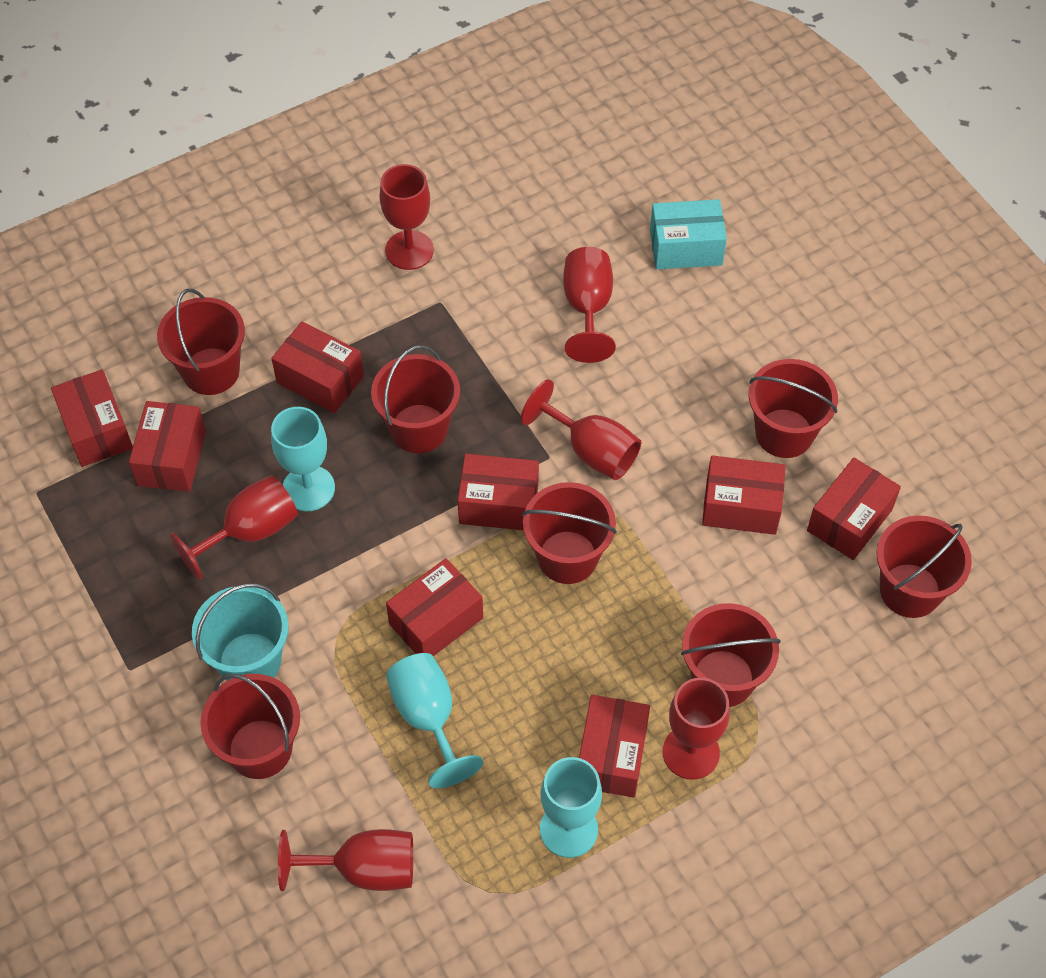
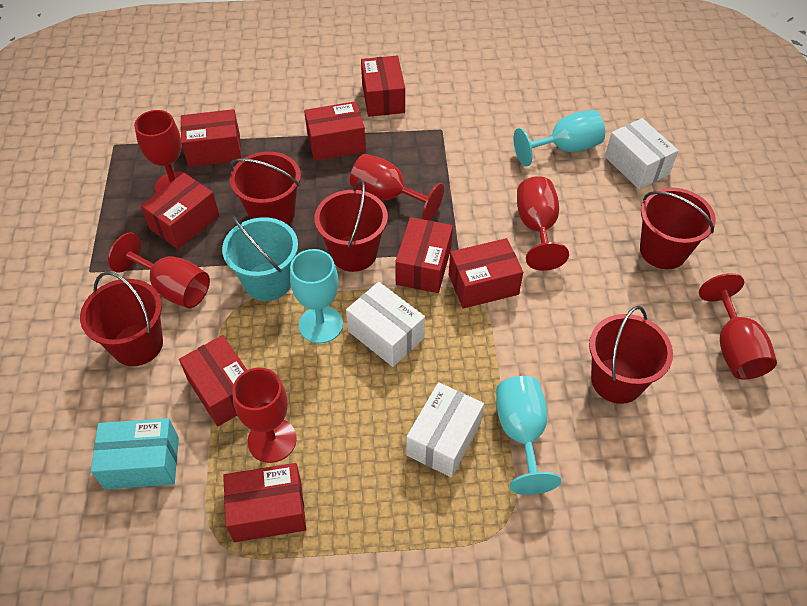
red bucket: [157,289,245,395] [200,674,300,779] [371,345,460,453] [522,482,617,584] [681,603,781,707] [749,359,838,458] [877,515,972,618] = 7 -> [80,271,163,366] [230,152,301,225] [314,180,388,272] [589,306,673,404] [640,188,716,269] = 5
white box: none = 0 -> [346,282,425,367] [406,382,484,478] [605,118,679,189] = 3

